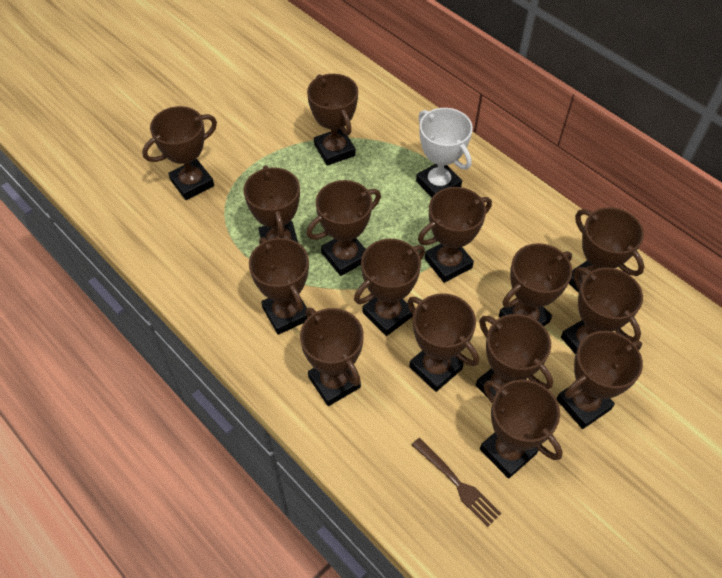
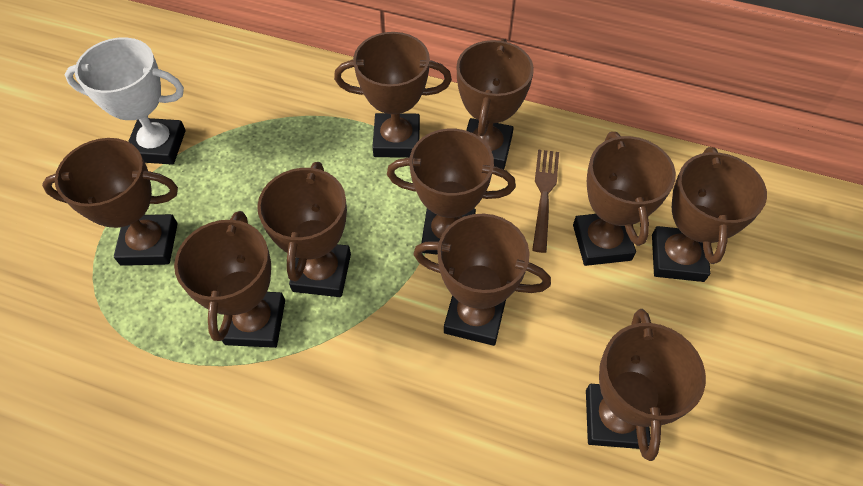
brown trophy: [142,106,217,200] [244,165,300,242] [249,237,309,335] [300,307,364,406] [307,74,358,166] [307,180,381,276] [354,239,425,336] [407,293,479,392] [418,187,492,283] [476,314,553,398] [480,379,563,479] [499,243,572,326] [556,331,643,429] [561,267,643,355] [569,207,645,293] = 15 -> [42,138,178,266] [174,211,285,348] [257,162,351,297] [334,32,452,158] [387,129,516,255] [413,214,551,346] [457,39,534,169] [573,132,676,266] [586,309,706,461] [652,147,767,282] = 10

